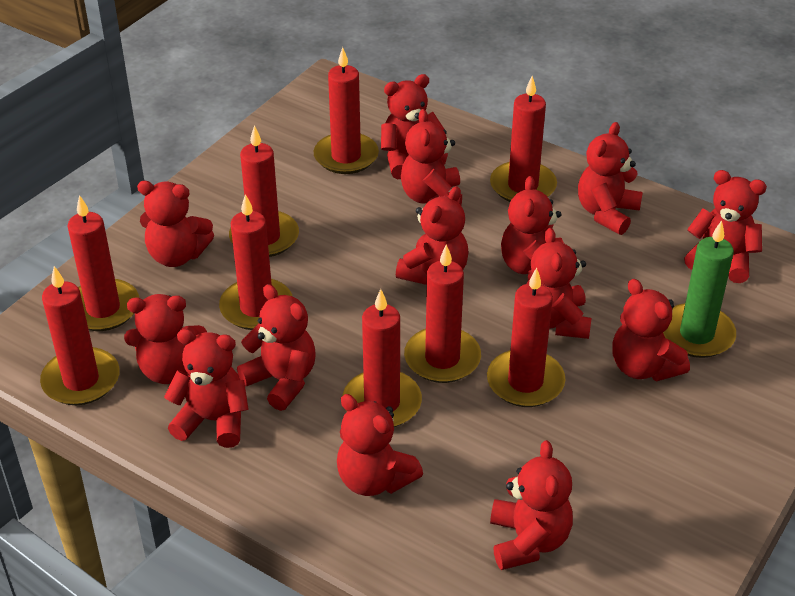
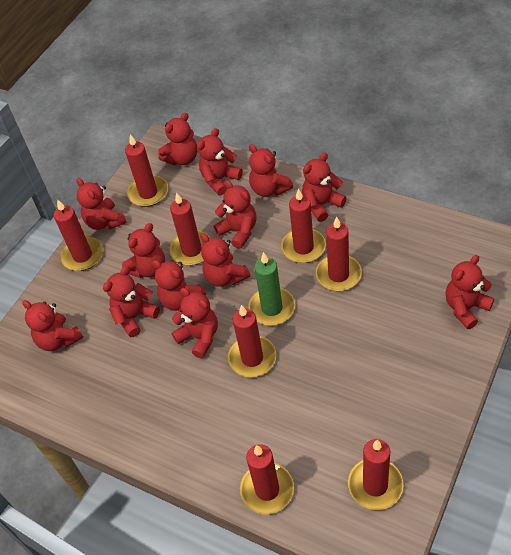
red candle: [40,266,120,405] [68,195,139,331] [219,194,292,330] [229,125,299,257] [314,47,379,174] [343,289,422,427] [404,244,481,383] [487,268,566,407] [490,76,557,202] = 9 -> [54,199,103,271] [125,134,168,207] [170,193,210,265] [228,305,276,377] [240,444,294,514] [281,188,326,263] [316,217,362,291] [348,439,403,510] = 8
red teddy bear: [124,294,207,384] [137,181,214,267] [164,329,249,448] [237,284,316,411] [337,394,423,496] [381,74,447,179] [396,186,469,285] [401,109,462,205] [490,440,573,570] [501,176,564,281] [527,228,592,339] [578,122,643,235] [612,279,690,381] [684,170,767,283] = 14 -> [23,300,83,351] [76,178,127,230] [103,266,160,337] [122,223,165,278] [152,260,206,311] [158,113,197,166] [172,288,218,358] [197,128,243,196] [201,234,250,287] [214,180,256,249] [249,144,293,197] [302,153,347,222] [445,255,494,329] = 13

